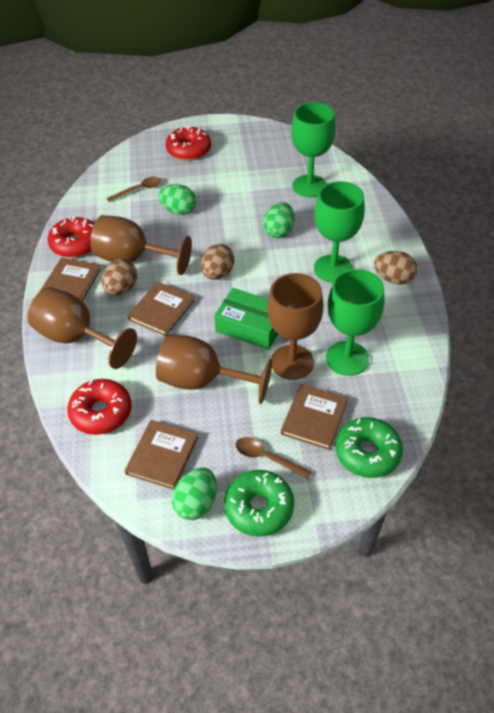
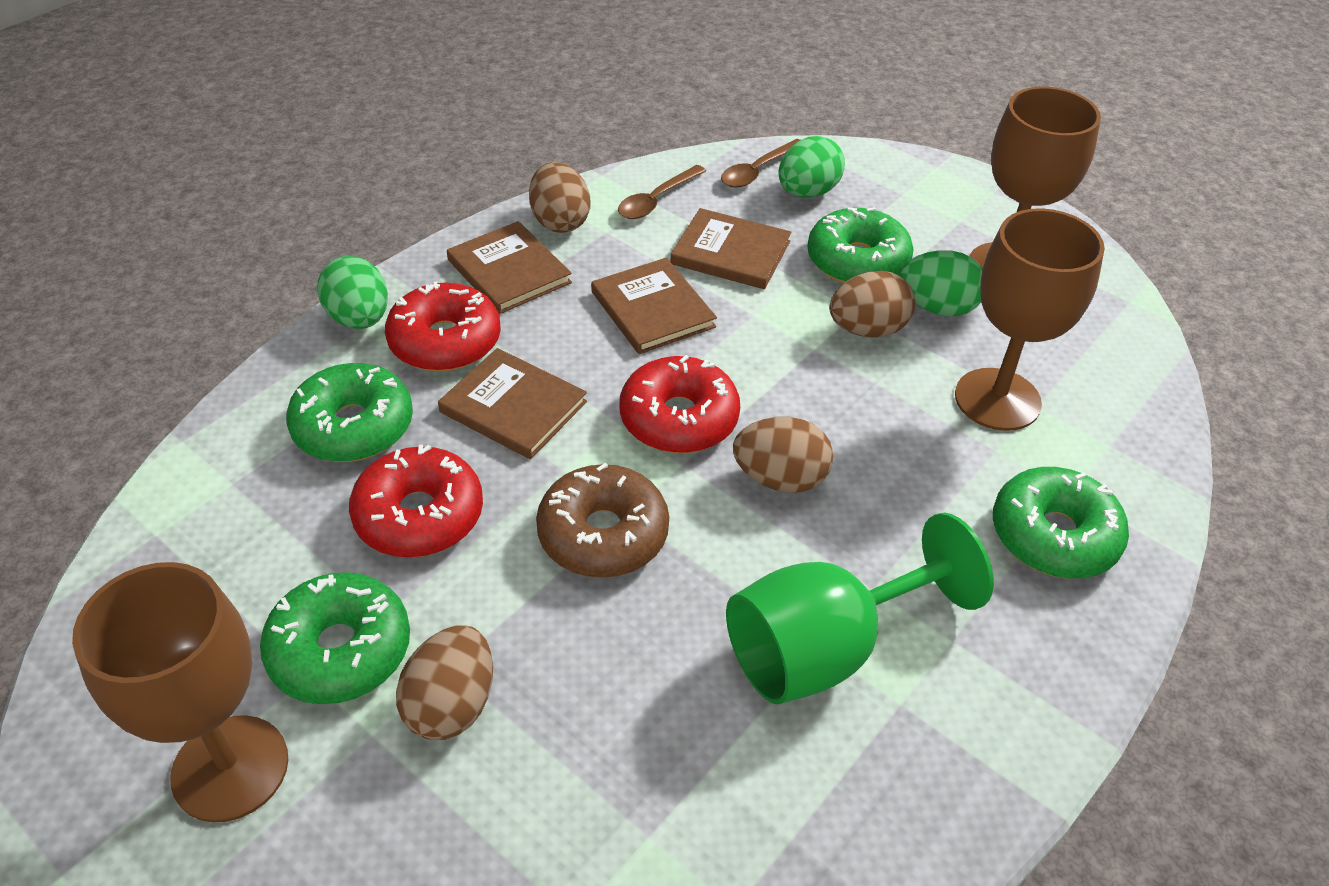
brown donut: none = 0 -> [536,463,669,578] = 1
brown egg: [102,259,137,296] [201,244,235,280] [374,251,417,285] = 3 -> [396,625,493,740] [529,162,590,233] [733,417,833,493] [829,271,915,337] = 4
brown goblet: [27,287,137,369] [90,215,192,275] [156,334,272,404] [267,273,324,380] = 4 -> [72,562,288,822] [955,208,1105,431] [970,87,1101,269] = 3
green box: [214,288,278,350] = 1 -> none = 0
green donut: [224,470,294,537] [335,417,403,478] = 2 -> [260,572,410,704] [286,363,413,462] [808,207,914,283] [993,467,1129,578] = 4
green goblet: [291,102,336,198] [314,181,365,283] [326,269,385,376] = 3 -> [726,513,994,704] = 1

